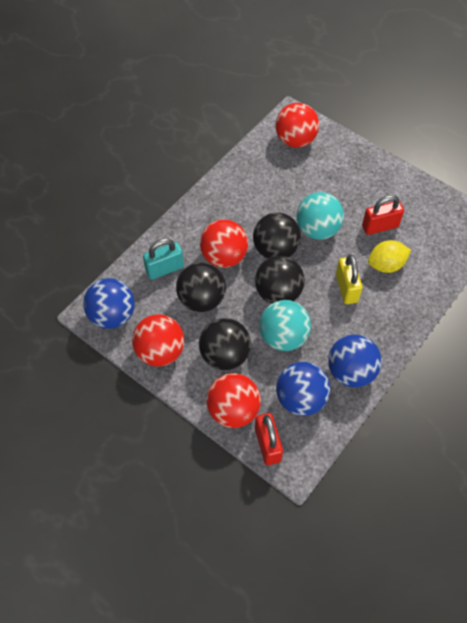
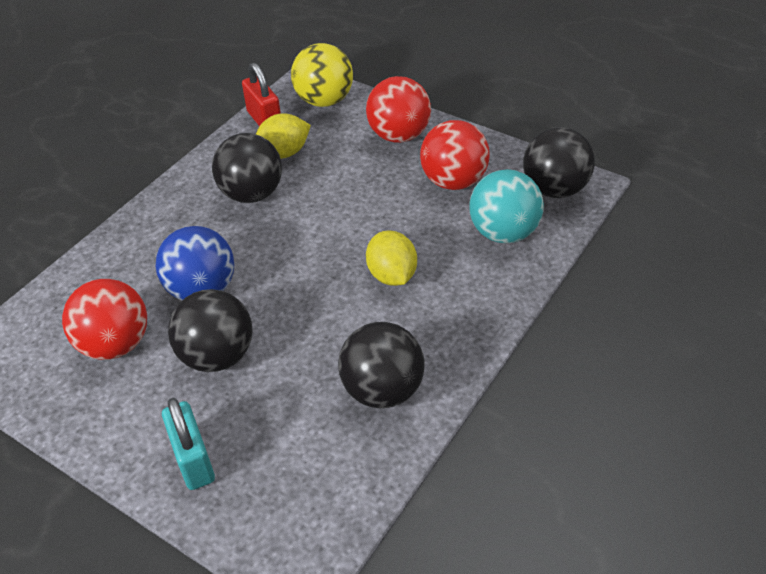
blue ball: [83,278,135,329] [276,362,331,416] [328,335,382,388] = 3 -> [156,226,234,300] = 1
red ball: [132,314,184,367] [200,219,248,268] [206,373,261,428] [276,103,319,148] = 4 -> [62,279,147,360] [366,76,431,143] [420,120,490,190] = 3
red padlock: [255,413,283,465] [362,195,404,235] = 2 -> [242,63,281,126] = 1
turquoise ball: [259,300,311,351] [296,192,344,240] = 2 -> [470,169,544,243] = 1
yellow ball: none = 0 -> [291,43,353,107] = 1
yellow lemon: [368,240,411,273] = 1 -> [256,113,311,159] [366,230,417,286] = 2
yellow padlock: [336,255,363,304] = 1 -> none = 0

